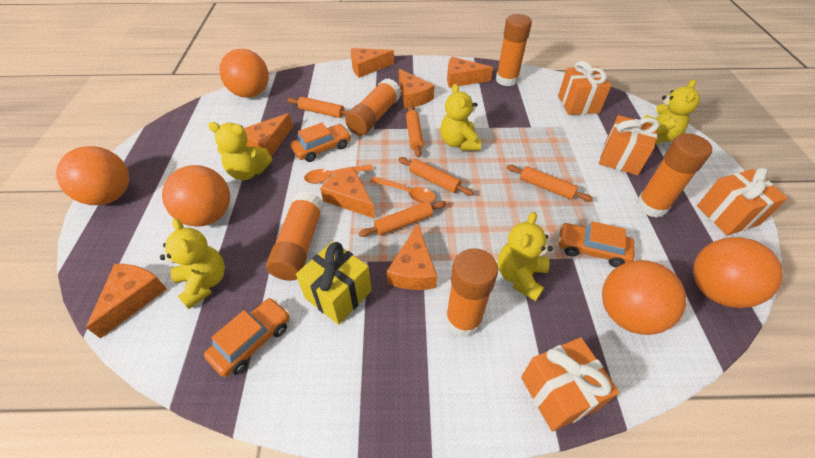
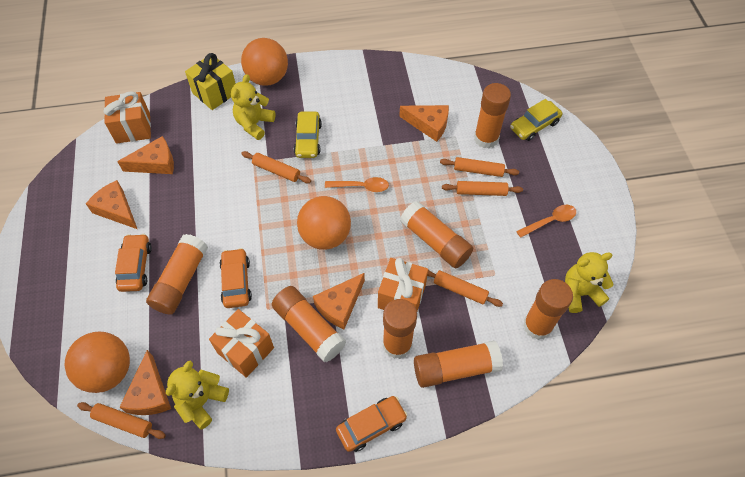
orange ball: [56,146,129,205] [162,165,230,226] [220,49,269,98] [602,260,686,335] [693,237,783,308] = 5 -> [65,332,130,393] [241,38,288,86] [297,196,351,250] = 3
orange cheese: [86,264,167,339] [244,113,293,156] [320,167,375,219] [351,48,394,78] [387,224,437,290] [399,69,435,109] [447,57,493,88] = 7 -> [86,180,137,229] [117,136,174,174] [120,350,171,415] [313,273,365,329] [399,105,449,142] = 5
orange gift: [521,337,620,432] [558,61,611,115] [599,115,659,175] [697,168,788,235] = 4 -> [104,91,151,144] [209,309,274,378] [378,258,428,311] = 3
orange glue stick: [266,191,324,281] [345,78,401,136] [446,248,498,337] [496,14,532,86] [636,133,712,218] = 5 -> [146,234,208,315] [272,286,346,362] [383,299,417,359] [400,201,473,268] [414,341,503,388] [474,83,511,149] [523,279,573,340] = 7
yellow car: none = 0 -> [294,112,322,158] [510,99,563,141] = 2
yellow teddy bear: [160,218,225,309] [208,122,272,180] [440,84,481,151] [498,212,553,301] [644,79,700,144] = 5 -> [166,361,229,429] [231,74,275,140] [565,252,613,313] = 3

